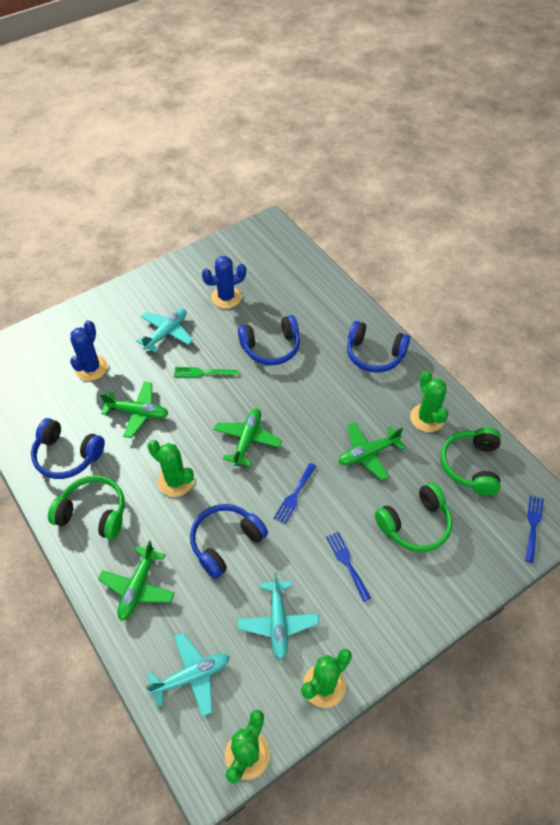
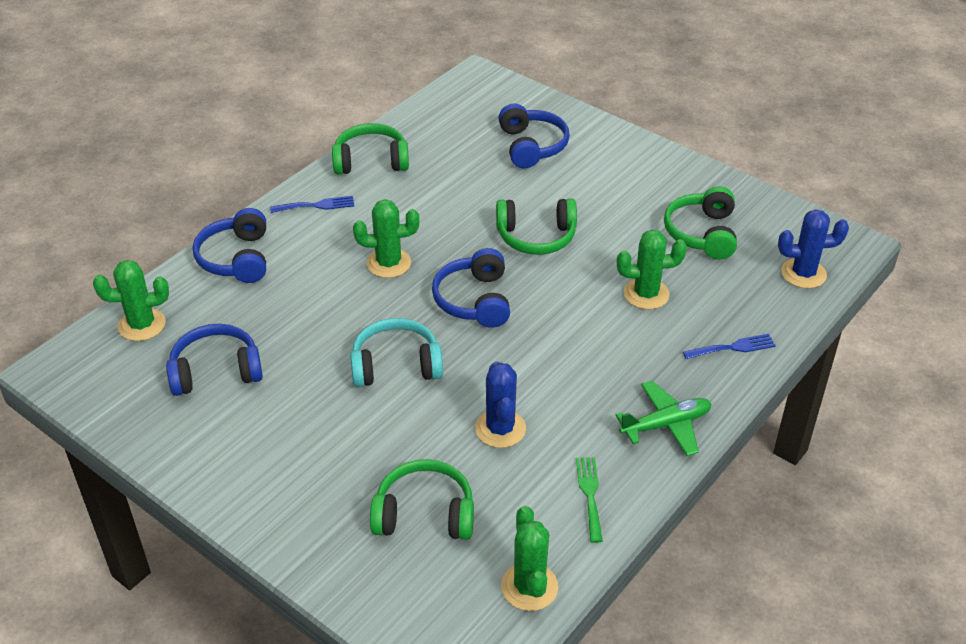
blue fork: [274,463,317,524] [326,532,371,602] [525,495,544,563] = 3 -> [270,196,354,213] [683,334,776,359] = 2
green headphones: [48,475,125,540] [375,482,452,552] [441,427,501,495] = 3 -> [332,123,409,174] [370,459,474,540] [496,198,577,255] [664,186,737,259] = 4
green plane: [98,541,175,621] [100,382,168,438] [214,409,282,467] [339,422,405,481] = 4 -> [615,381,712,456] = 1
turquoise headphones: none = 0 -> [350,318,443,387] = 1
turquoise plane: [136,309,193,353] [146,633,229,717] [238,573,319,660] = 3 -> none = 0

